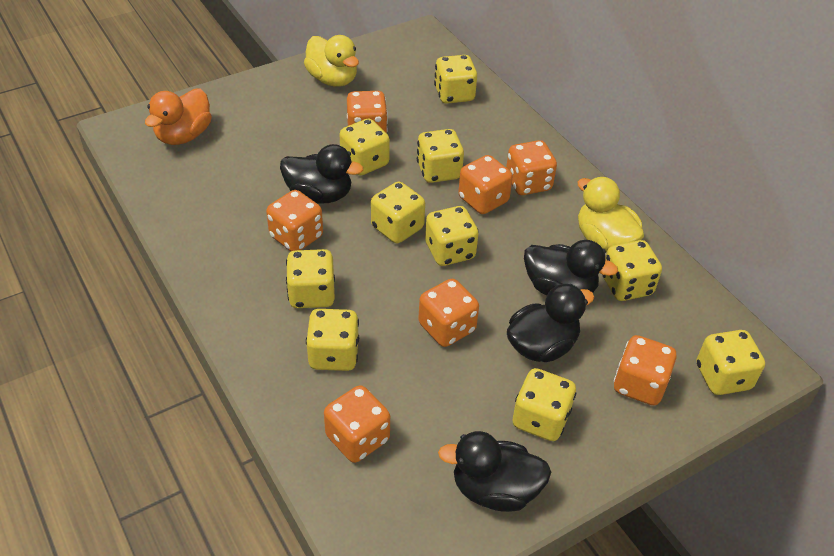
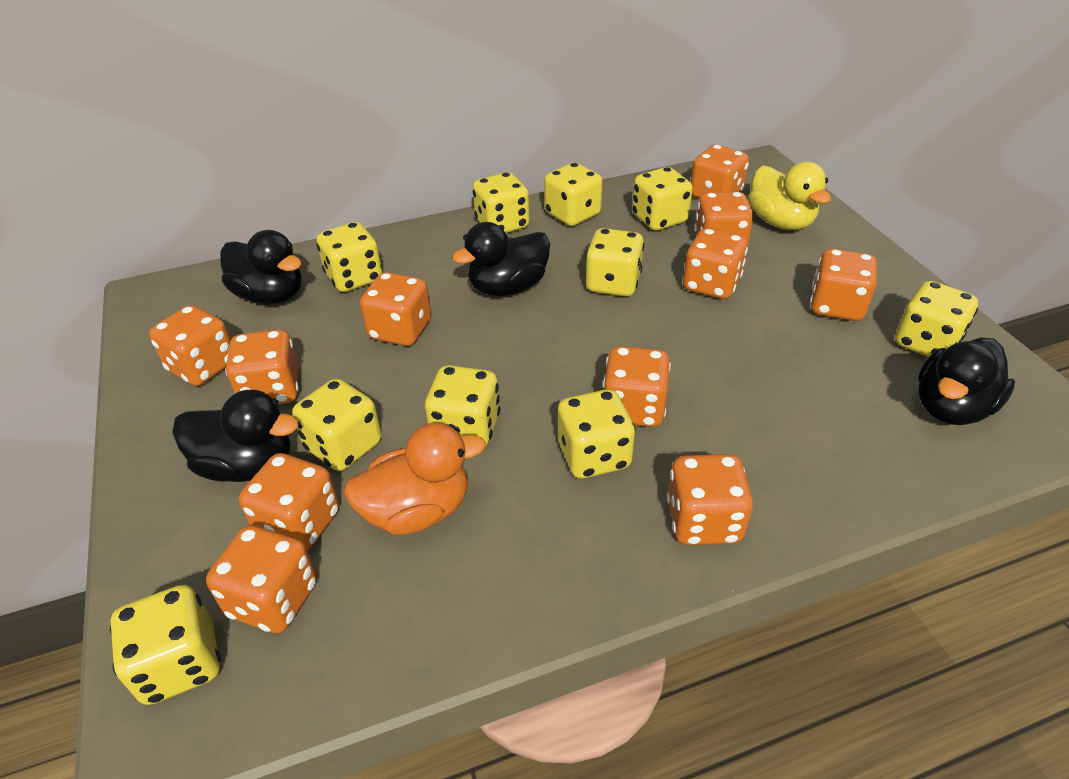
orange dice: [266,190,323,251] [324,385,390,463] [347,91,388,133] [418,279,479,347] [458,155,513,214] [506,140,557,195] [613,335,677,405] = 7 -> [149,305,231,386] [206,525,317,633] [225,329,299,404] [239,453,339,551] [360,272,431,346] [603,346,671,427] [667,454,753,545] [683,228,748,299] [691,145,749,199] [694,192,754,247] [810,249,877,321] = 11
yellow duck: [304,35,359,87] [577,177,644,253] = 2 -> [748,162,831,230] = 1

